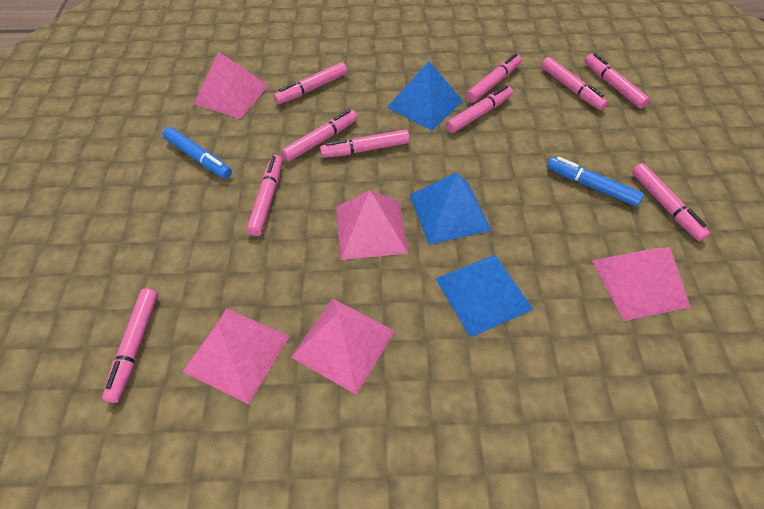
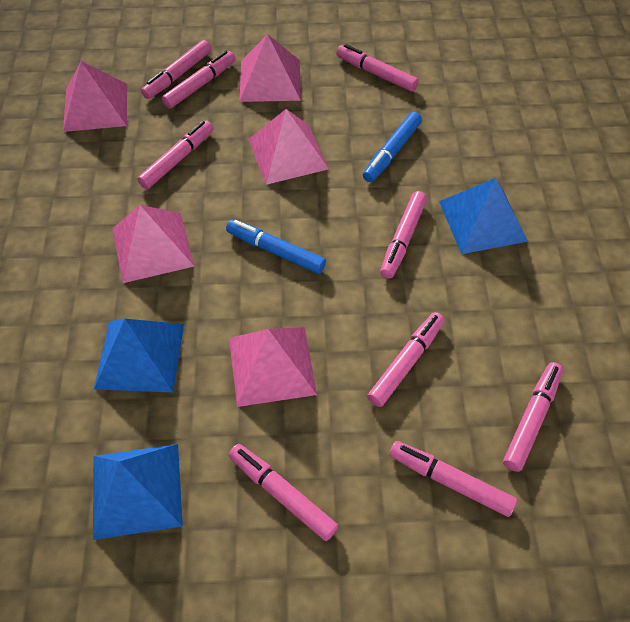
pink marker: [102,288,158,403] [247,155,283,236] [273,62,348,104] [281,109,358,162] [320,129,410,158] [446,85,513,133] [466,54,521,103] [541,57,608,110] [584,53,650,109] [632,163,710,241] = 10 -> [137,120,213,189] [141,40,211,99] [162,50,235,109] [229,444,338,541] [336,44,418,92] [367,312,445,407] [380,191,427,279] [389,441,517,517] [503,362,563,472] = 9

